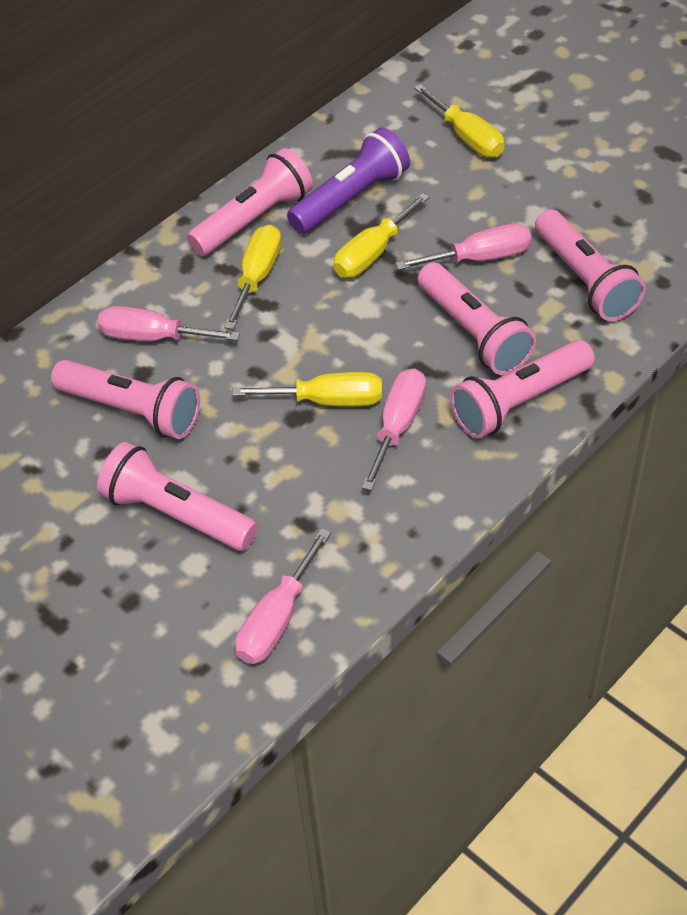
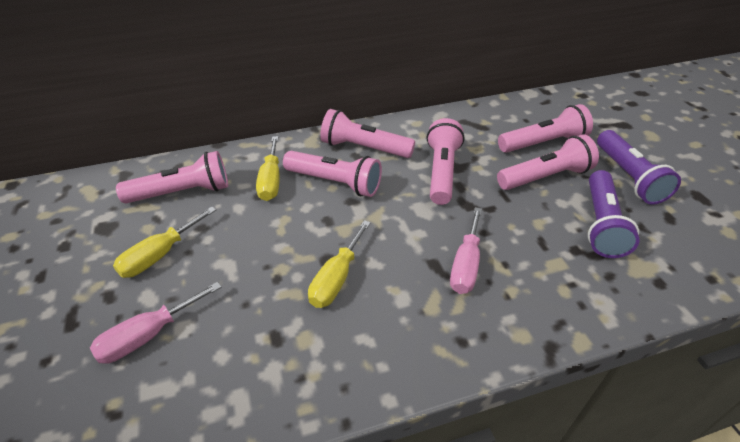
pink screwdriver: [97,306,240,341] [235,528,331,664] [362,368,426,491] [396,223,531,270] = 4 -> [90,282,221,364] [450,207,482,294] = 2
purple flashlight: [287,128,410,234] = 1 -> [588,170,639,258] [597,130,681,205] = 2
yellow screwdriver: [224,224,282,330] [232,372,382,407] [334,193,430,277] [414,84,504,157] = 4 -> [113,206,216,278] [256,136,280,201] [308,220,371,308] = 3

